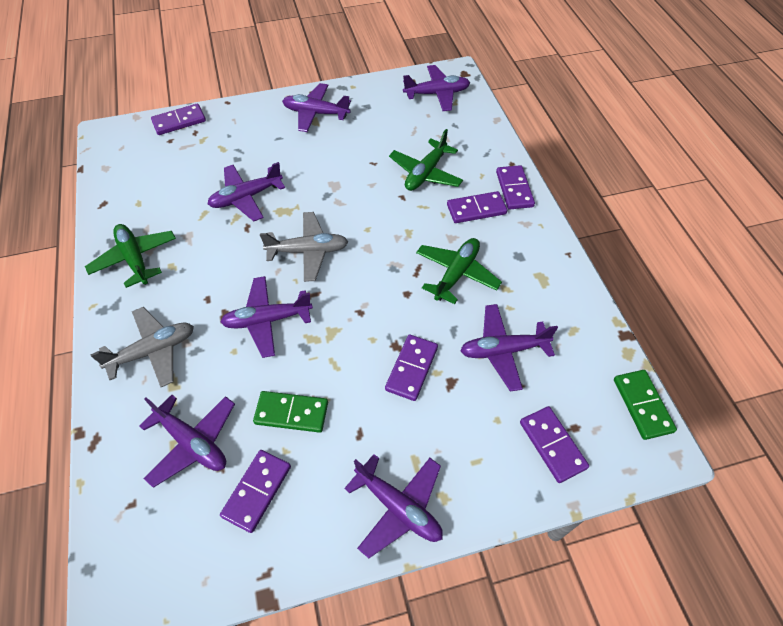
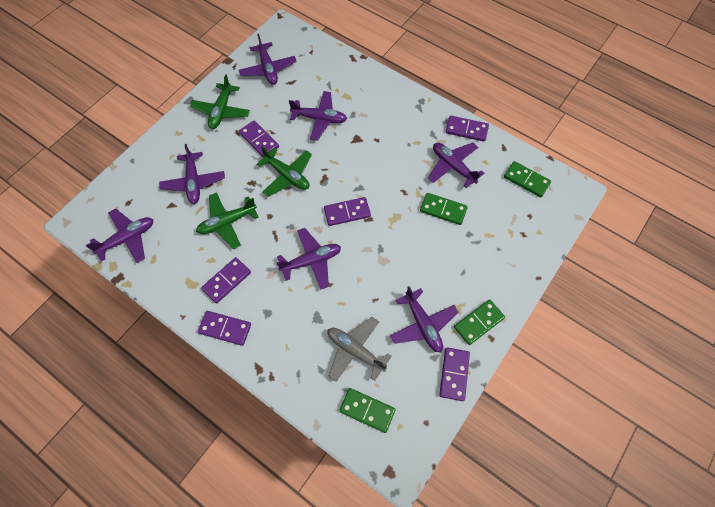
green domino: [253,391,328,433] [614,370,677,440] = 2 -> [339,388,396,433] [420,193,468,225] [454,300,505,345] [504,161,551,197] = 4
grey plane: [90,307,194,387] [260,212,348,282] = 2 -> [328,317,392,382] = 1

